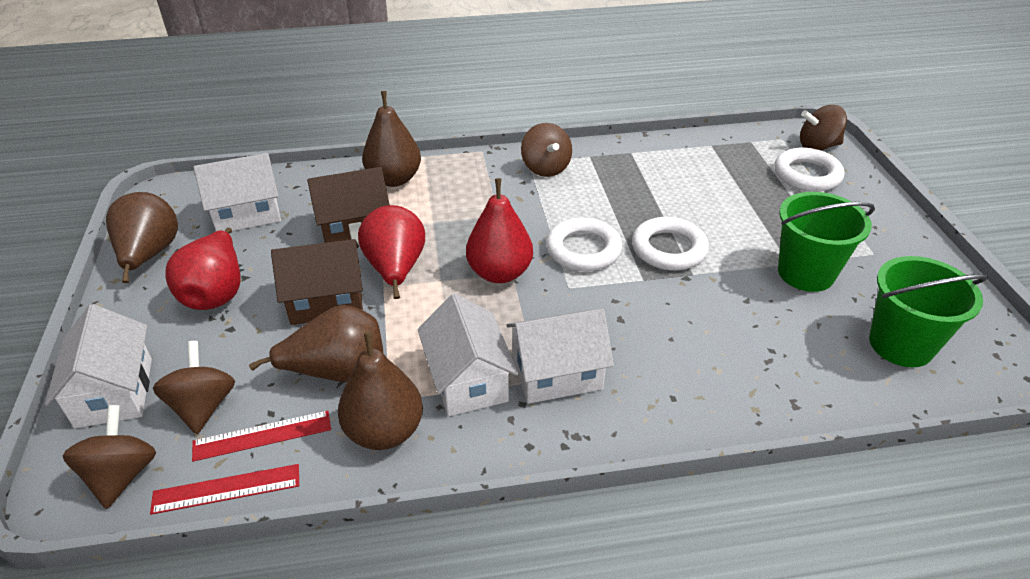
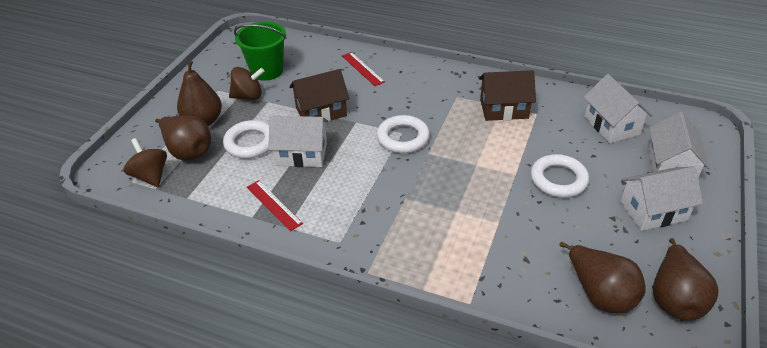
brown spinning top: [63,405,156,509] [153,341,235,434] [521,123,572,177] [800,105,847,150] = 4 -> [124,138,167,187] [229,67,265,100] = 2
green bucket: [778,192,875,292] [869,256,988,367] = 2 -> [234,22,287,81] = 1
red pear: [166,228,241,310] [358,205,425,299] [466,178,533,283] = 3 -> none = 0

